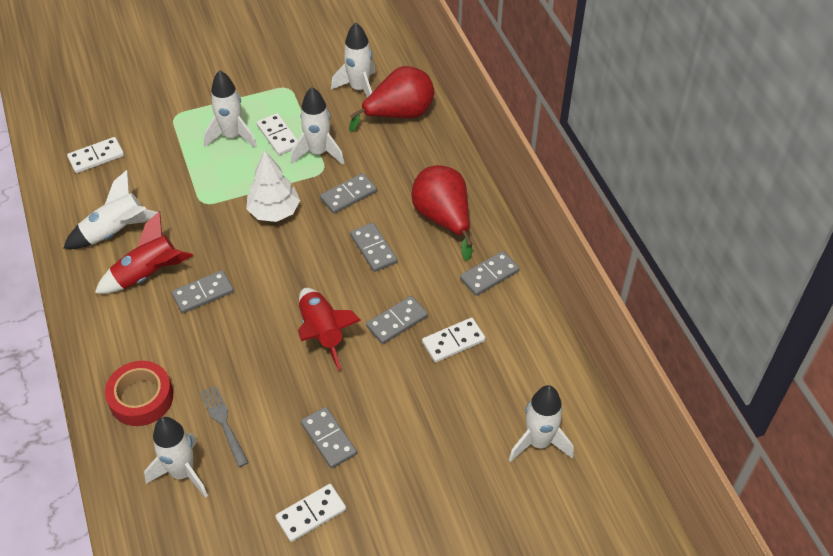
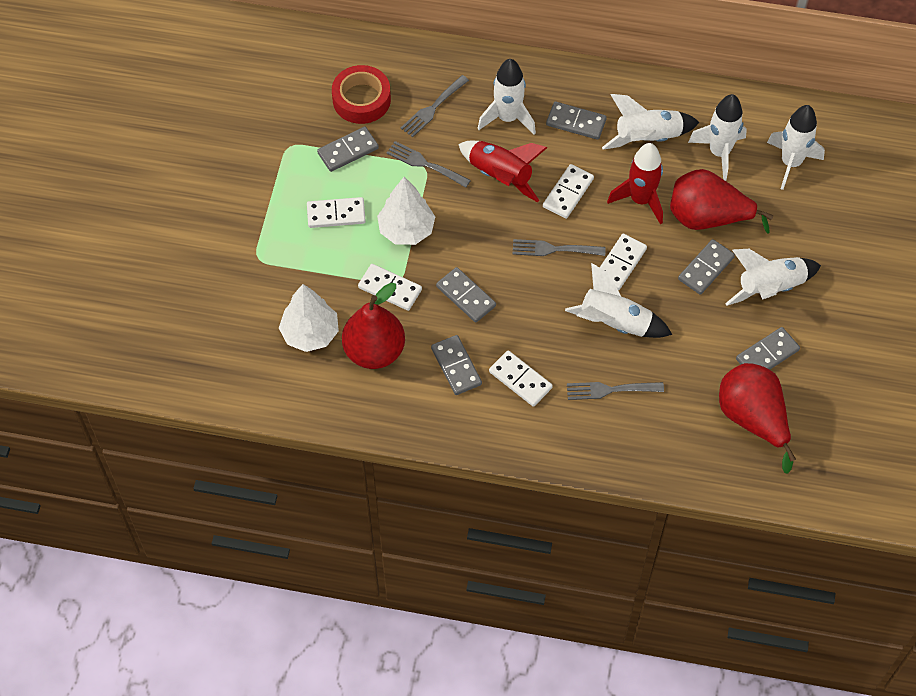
grey fork: [200,385,249,467] = 1 -> [386,141,471,188] [401,75,469,137] [513,239,606,256] [567,382,664,400] = 4
red pear: [349,66,434,132] [411,165,472,261] = 2 -> [342,283,405,369] [670,169,773,234] [719,363,796,473] = 3
white domino: [67,137,124,173] [256,113,298,156] [275,484,346,542] [422,318,486,363] = 4 -> [307,197,366,228] [358,264,422,311] [489,350,553,407] [543,164,594,219] [600,234,647,290] = 5
white tree: [246,150,300,222] = 1 -> [279,284,339,352] [377,177,435,245] = 2

